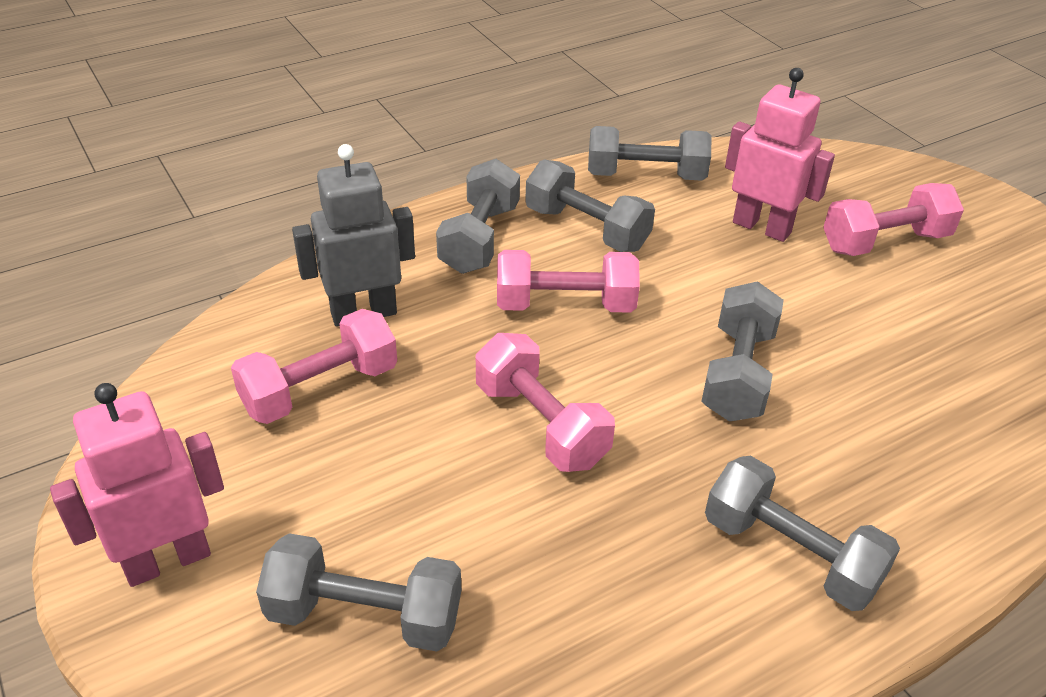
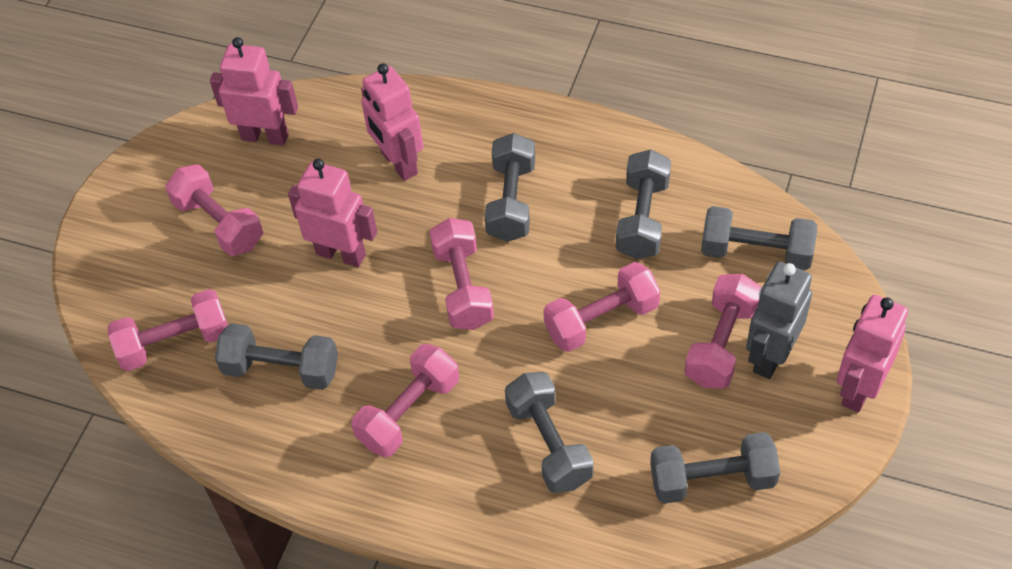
pink dumbbell: [231,309,397,424] [476,333,615,472] [497,250,640,313] [823,183,964,256] = 4 -> [107,289,228,371] [165,164,263,256] [351,344,459,457] [430,218,494,330] [543,262,660,352] [685,274,761,388] = 6
pink robot: [50,383,224,587] [725,68,835,242] = 2 -> [210,37,298,145] [288,159,377,267] [361,63,423,181] [837,295,908,412] = 4

